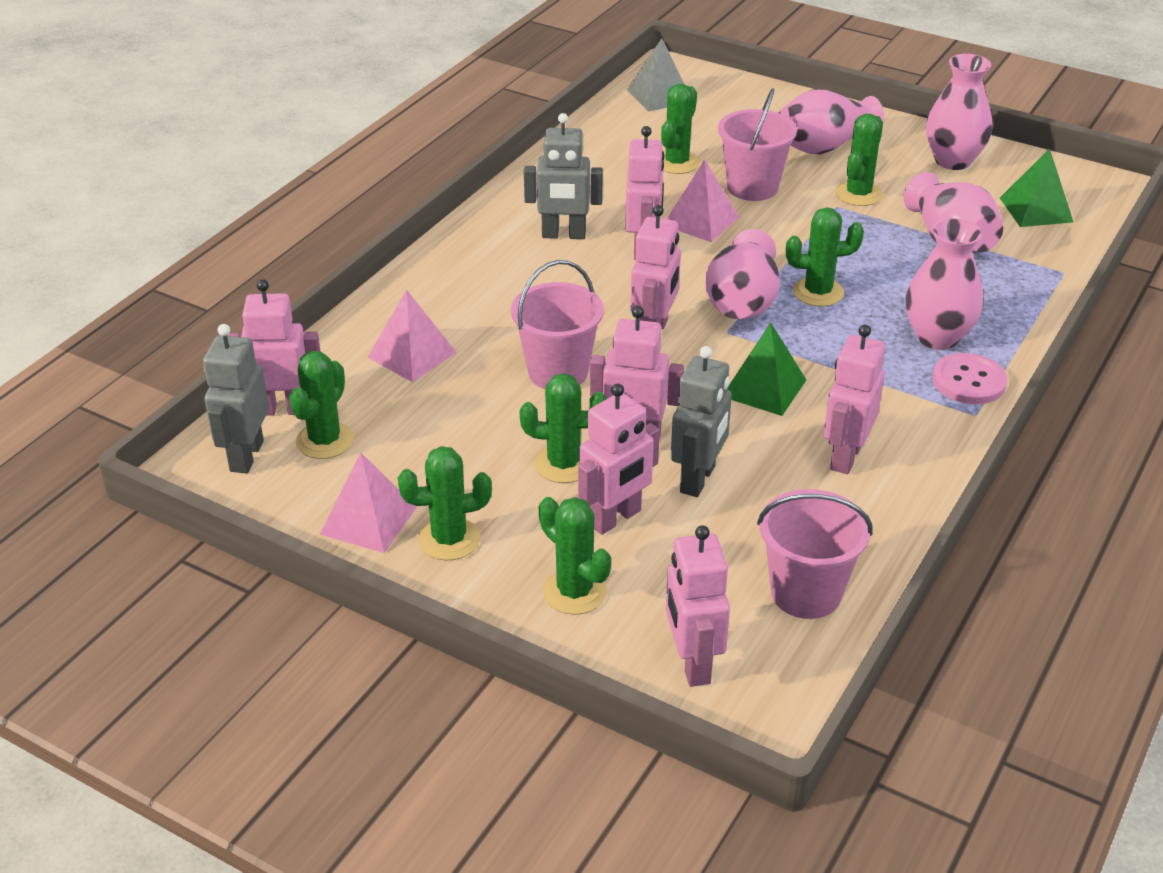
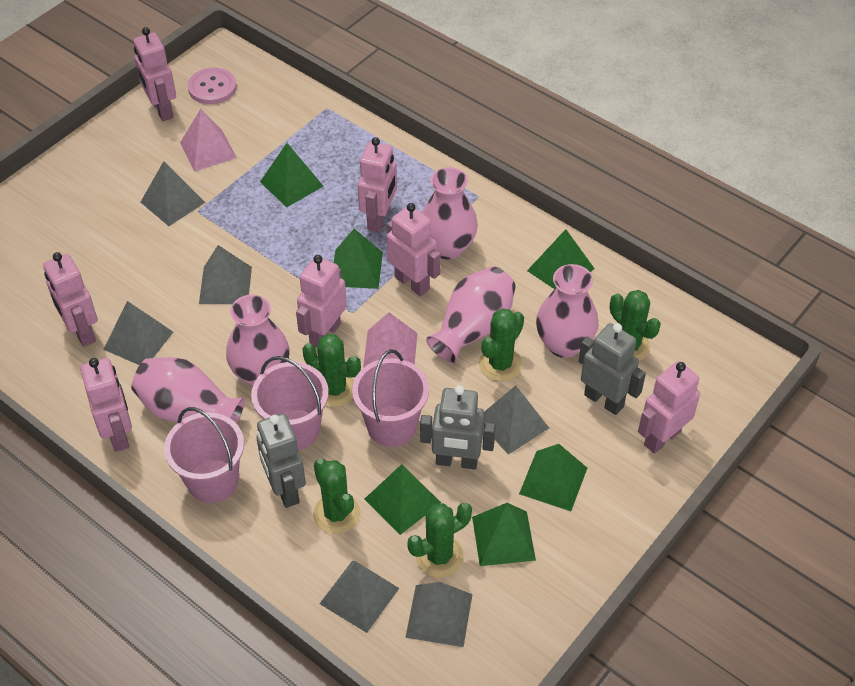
green cactus: [289,351,354,459] [398,446,492,560] [520,373,607,483] [539,497,611,615] [661,84,700,174] [786,207,864,307] [835,113,883,206] = 7 -> [302,334,361,407] [313,459,360,534] [407,503,472,578] [479,308,524,381] [610,290,661,361] = 5
green pyramid: [728,322,806,416] [1000,148,1073,227] = 2 -> [260,143,324,207] [334,229,383,289] [365,464,441,535] [472,503,536,566] [519,444,587,511] [527,229,595,289] = 6
grey pyramid: [627,38,684,112] = 1 -> [103,301,173,365] [141,161,206,226] [199,245,252,304] [319,560,399,633] [405,582,473,647] [483,385,549,455] = 6
pink pyramid: [320,452,417,553] [367,290,457,382] [667,159,739,242] = 3 -> [180,109,237,172] [363,312,418,368] = 2

